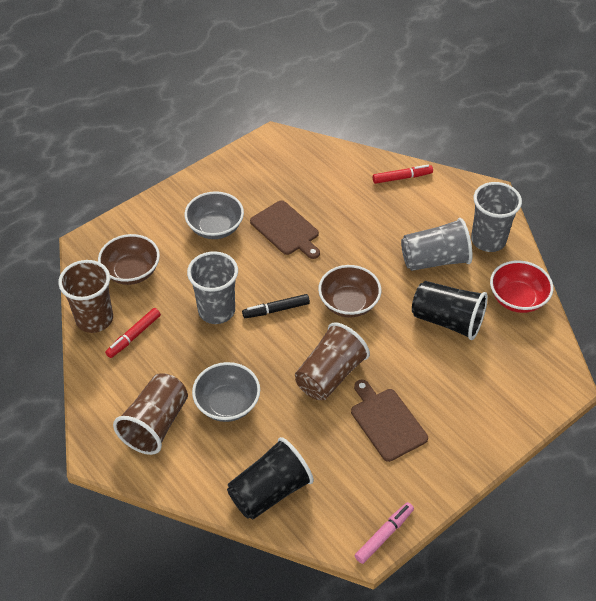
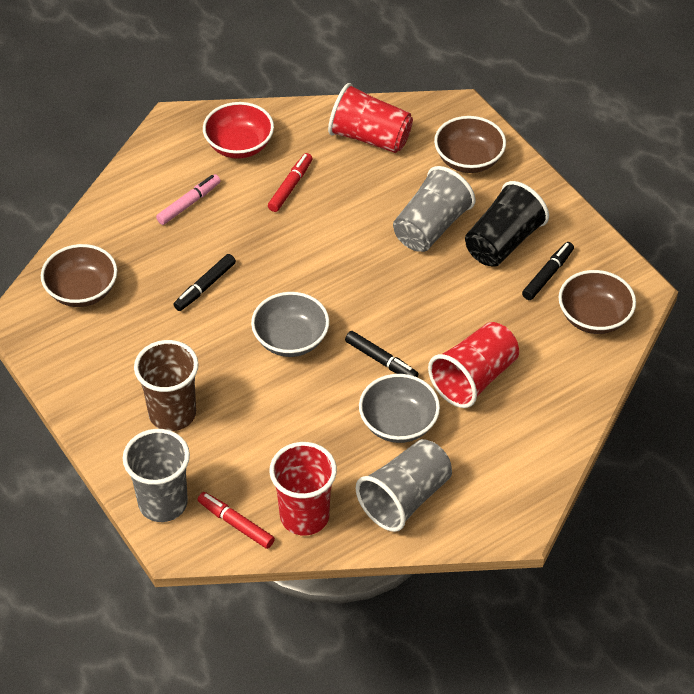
black cup: [227,437,314,519] [412,281,488,340] = 2 -> [465,181,549,267] = 1
black marker: [242,294,310,318] = 1 -> [173,254,236,311] [345,331,418,377] [522,242,574,300] = 3
brown bowl: [98,234,160,285] [318,265,381,318] = 2 -> [41,244,117,307] [434,116,506,173] [559,270,636,334] = 3
brown cup: [58,260,113,333] [113,373,188,455] [295,322,370,400] = 3 -> [134,340,199,431] = 1
brown cutting board: [250,200,320,259] [351,380,428,462] = 2 -> none = 0
red cup: none = 0 -> [269,442,337,536] [328,83,413,153] [428,322,519,408] = 3

